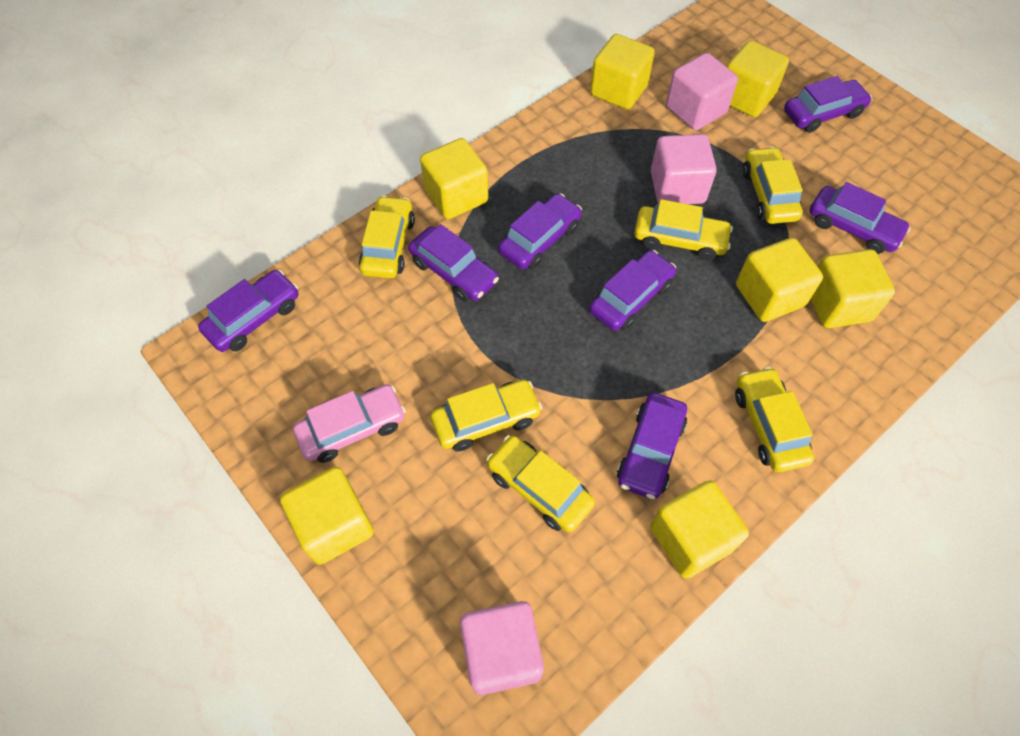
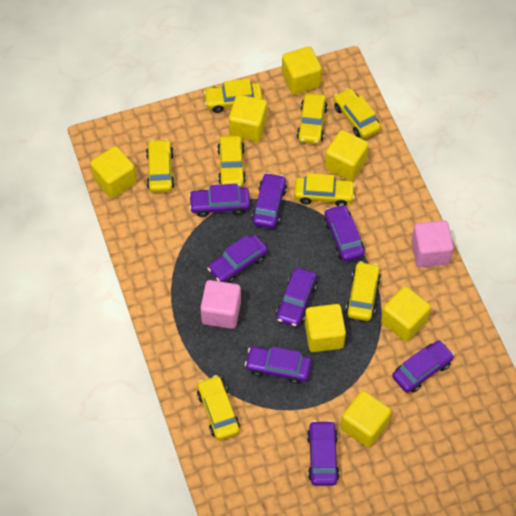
pink car: [293,384,406,463] = 1 -> none = 0
pink cube: [460,601,544,695] [651,134,717,204] [666,53,738,130] = 3 -> [200,280,241,329] [411,220,454,267] = 2
purple car: [198,270,299,352] [408,224,499,302] [498,193,582,269] [589,250,676,331] [617,393,687,500] [784,76,872,133] [810,182,911,254] = 7 -> [189,184,250,217] [207,235,268,283] [245,347,311,384] [252,173,287,229] [276,268,317,327] [307,420,339,486] [324,204,365,262] [392,340,454,393] = 8
yellow car: [359,195,415,278] [431,380,542,452] [486,435,595,533] [634,199,733,260] [735,367,814,472] [743,147,803,224] = 6 -> [146,139,175,193] [197,375,240,440] [203,79,263,113] [217,136,246,187] [294,173,355,206] [297,93,328,144] [334,88,381,139] [346,261,381,321] = 8

